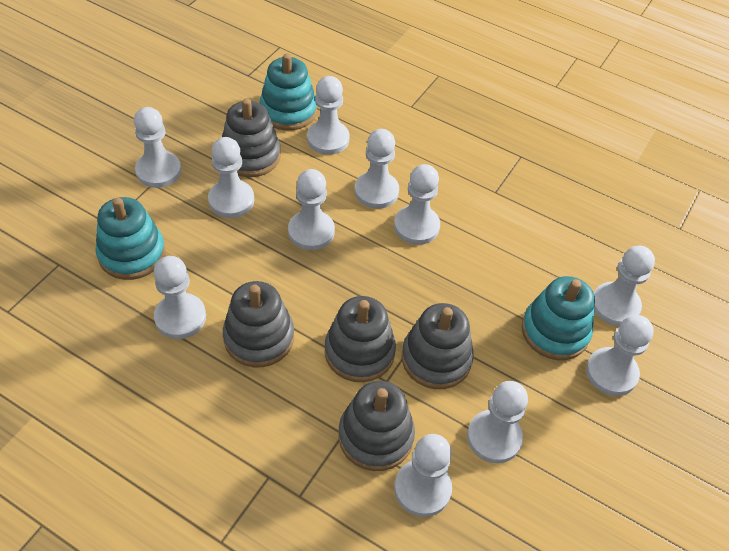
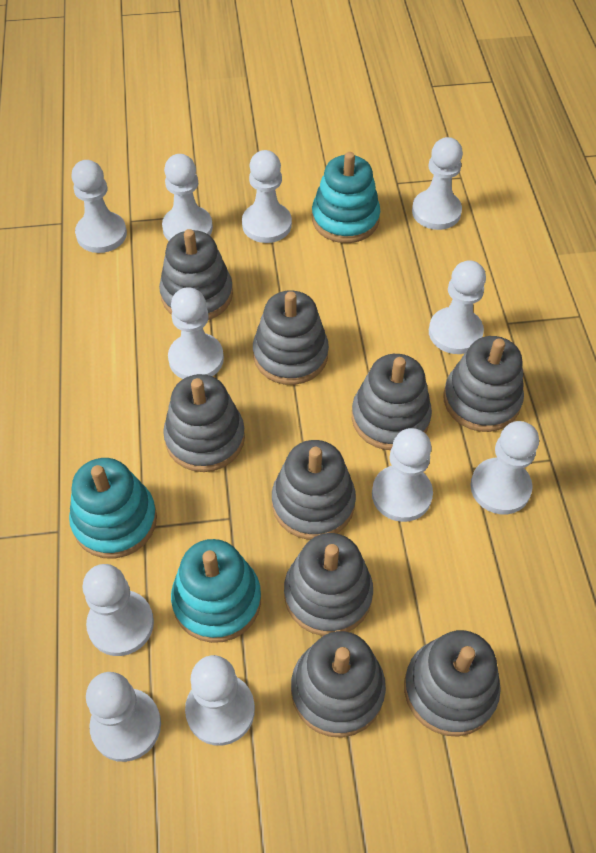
grey stacking toy: [222,98,281,177] [223,281,294,368] [325,296,396,382] [338,381,415,471] [401,303,474,389] = 5 -> [159,229,233,320] [163,374,245,472] [253,290,329,385] [272,440,356,540] [284,533,373,636] [291,631,386,738] [352,354,432,450] [404,630,501,737] [443,336,524,432] = 9

